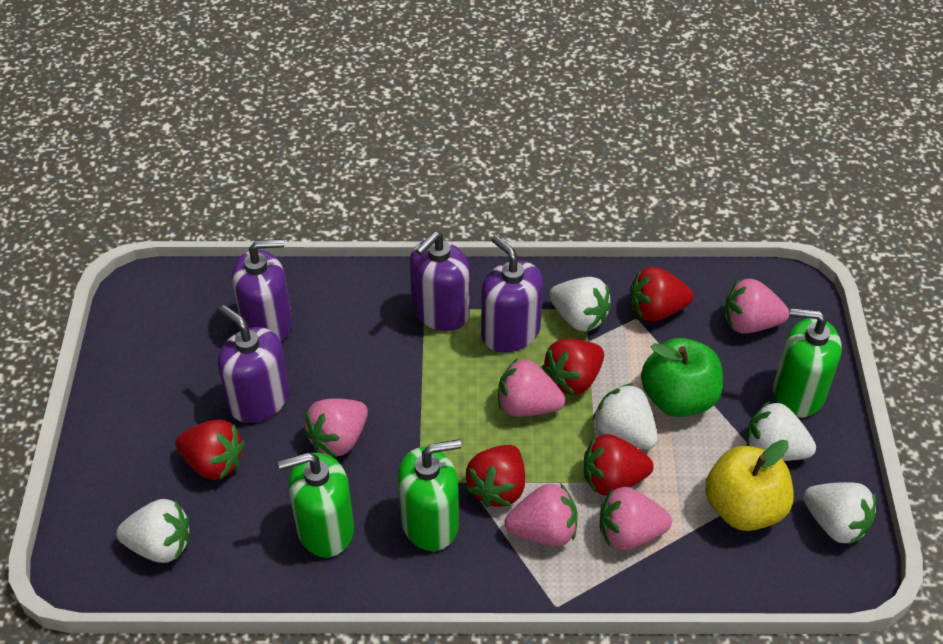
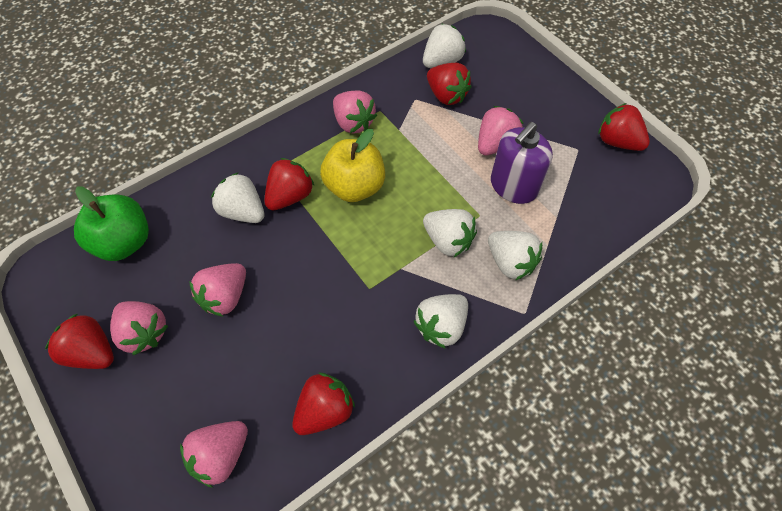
green soap dispenser: [278,453,354,557] [398,439,462,551] [773,308,842,417] = 3 -> none = 0
purple soap dispenser: [218,305,289,423] [232,239,292,342] [410,232,470,331] [481,235,543,353] = 4 -> [491,122,553,204] = 1

